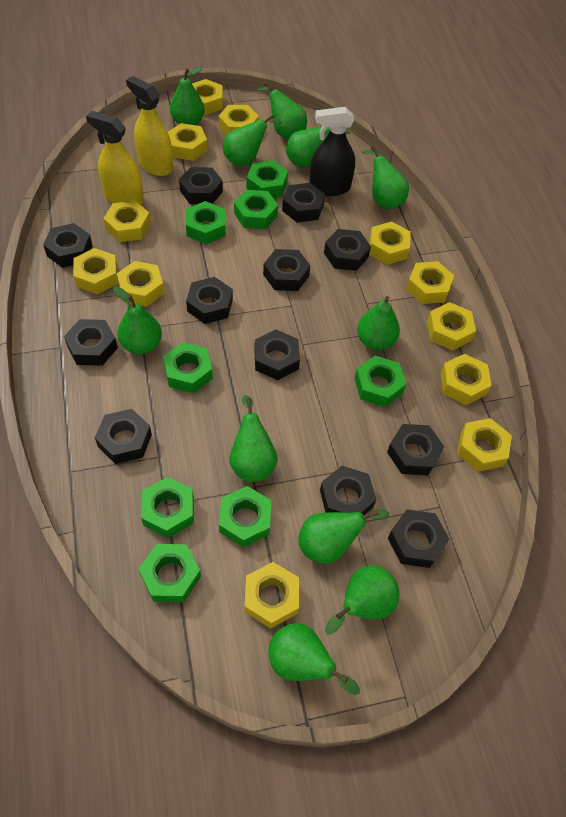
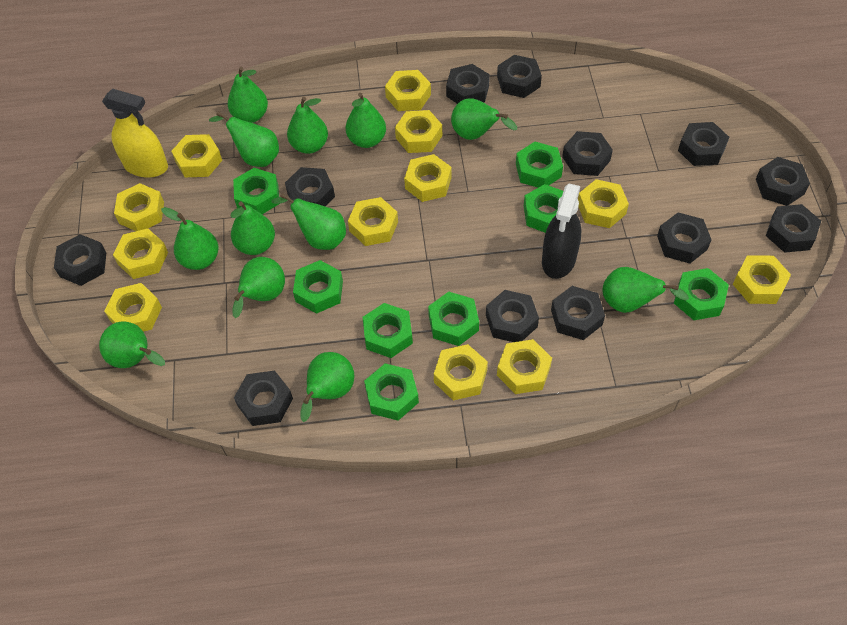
green pear: [113,286,162,354] [170,67,205,125] [223,114,282,166] [229,395,278,482] [256,82,307,139] [268,623,360,695] [286,127,351,167] [298,509,389,564] [325,566,399,635] [357,296,400,350] [362,146,409,210] = 11 -> [99,321,165,368] [161,207,219,270] [209,111,279,167] [228,66,268,123] [230,202,275,255] [232,257,285,318] [271,193,346,250] [287,97,328,154] [300,352,354,422] [346,93,386,148] [451,98,517,140] [603,267,689,313] = 12
yellow spray bottle: [86,111,144,205] [126,76,173,176] = 2 -> [102,89,168,178] = 1

